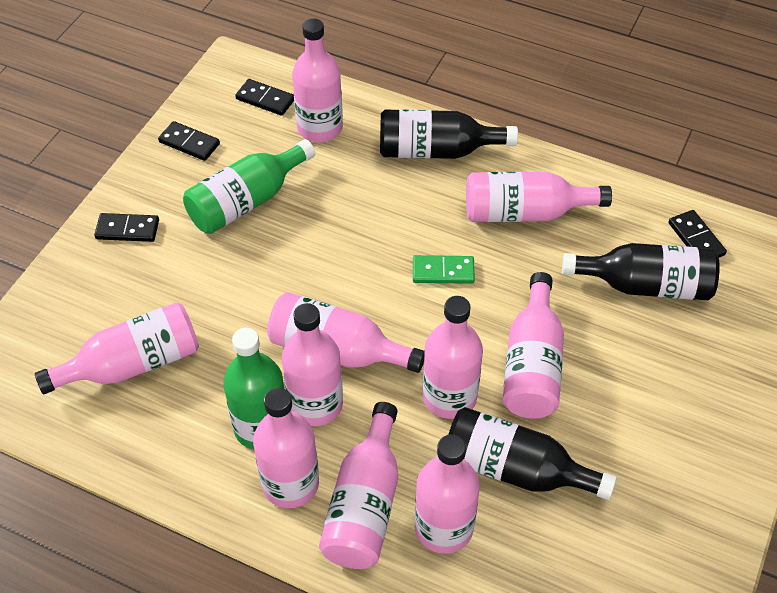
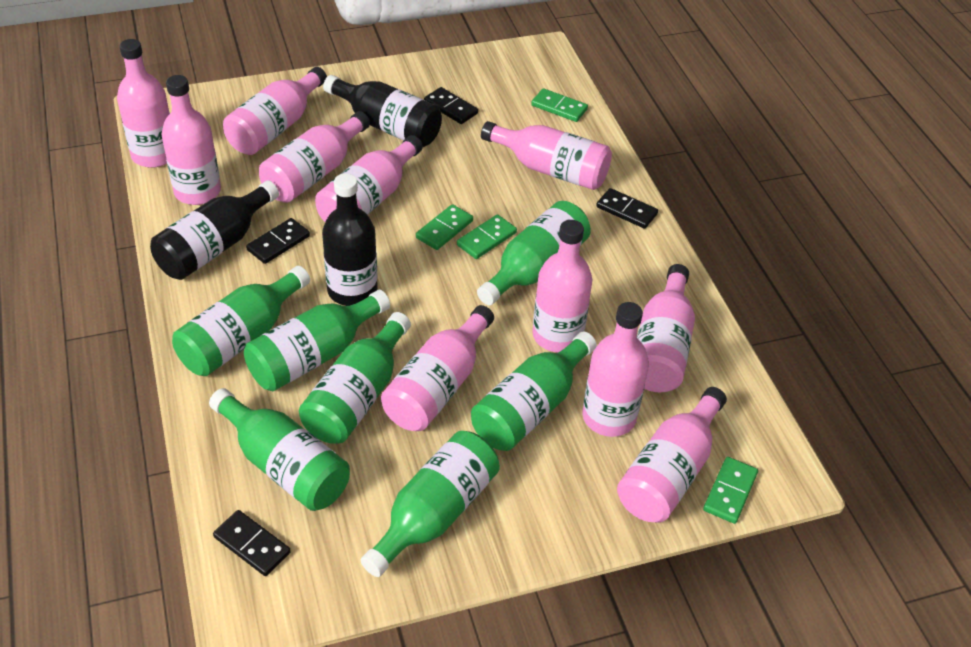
green bottle: [183,139,315,234] [223,328,284,450] = 2 -> [172,266,310,376] [209,388,350,511] [244,290,390,391] [299,312,411,444] [361,431,500,577] [471,331,597,451] [477,201,591,305] = 7
green domino: [413,255,475,284] = 1 -> [416,204,473,250] [457,214,517,259] [531,88,588,122] [703,457,758,524] = 4
pink bottle: [35,302,199,394] [253,388,319,508] [267,292,425,373] [282,303,343,426] [292,18,343,142] [319,402,398,569] [415,434,480,554] [423,296,483,419] [466,172,612,222] [503,272,564,419] = 10 -> [117,39,170,168] [161,75,221,205] [223,67,327,155] [259,111,370,203] [315,135,423,222] [381,305,494,431] [481,121,612,190] [532,220,592,352] [582,302,649,437] [617,387,727,522] [637,264,695,392] = 11

